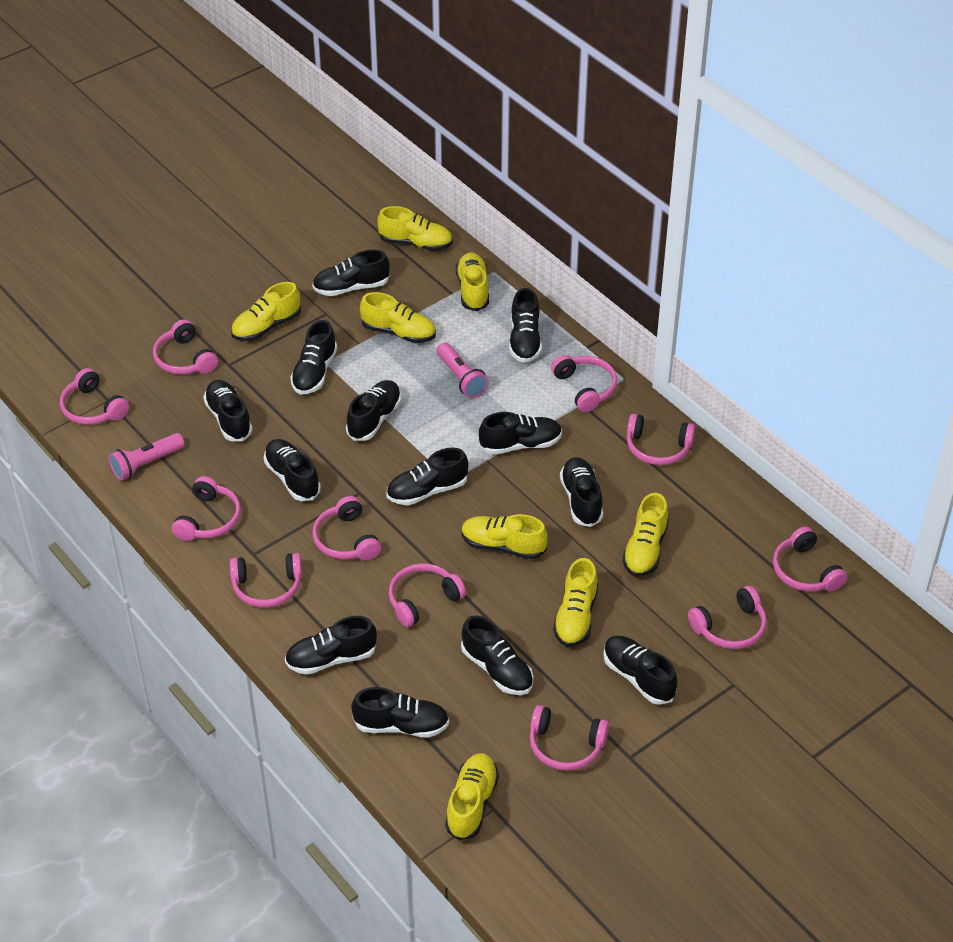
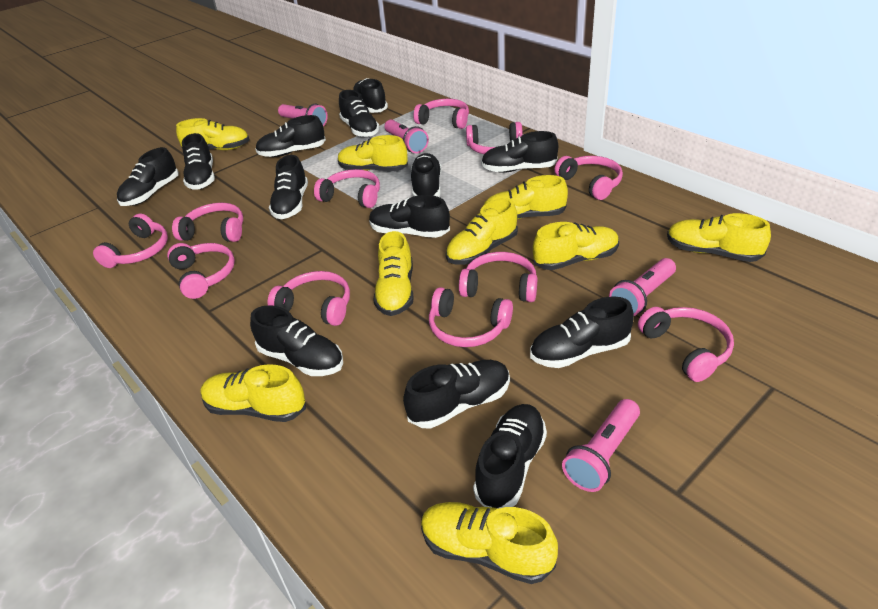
pink flashlight: [109,433,185,481] [437,343,489,398] = 2 -> [278,104,328,126] [385,120,429,153] [562,399,640,492] [609,258,676,316] = 4
yellow shoe: [231,282,301,341] [360,292,436,343] [377,206,453,251] [445,753,499,840] [456,252,489,311] [461,514,548,559] [553,558,598,647] [622,493,669,577] = 8 -> [176,118,249,150] [200,364,306,422] [338,135,408,171] [373,231,414,316] [421,502,558,584] [446,198,518,265] [484,175,568,220] [533,222,619,270] [667,213,771,262] = 9

